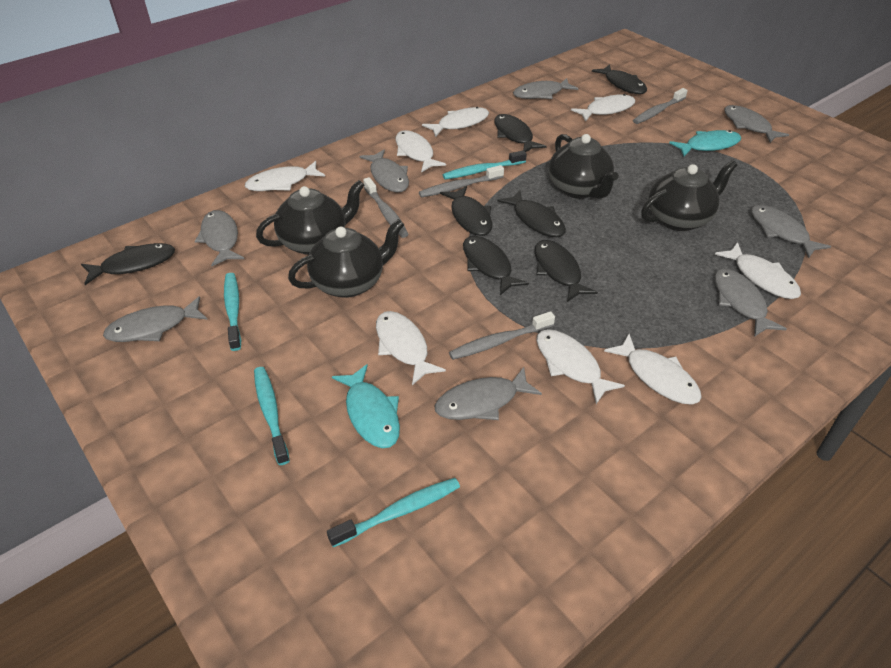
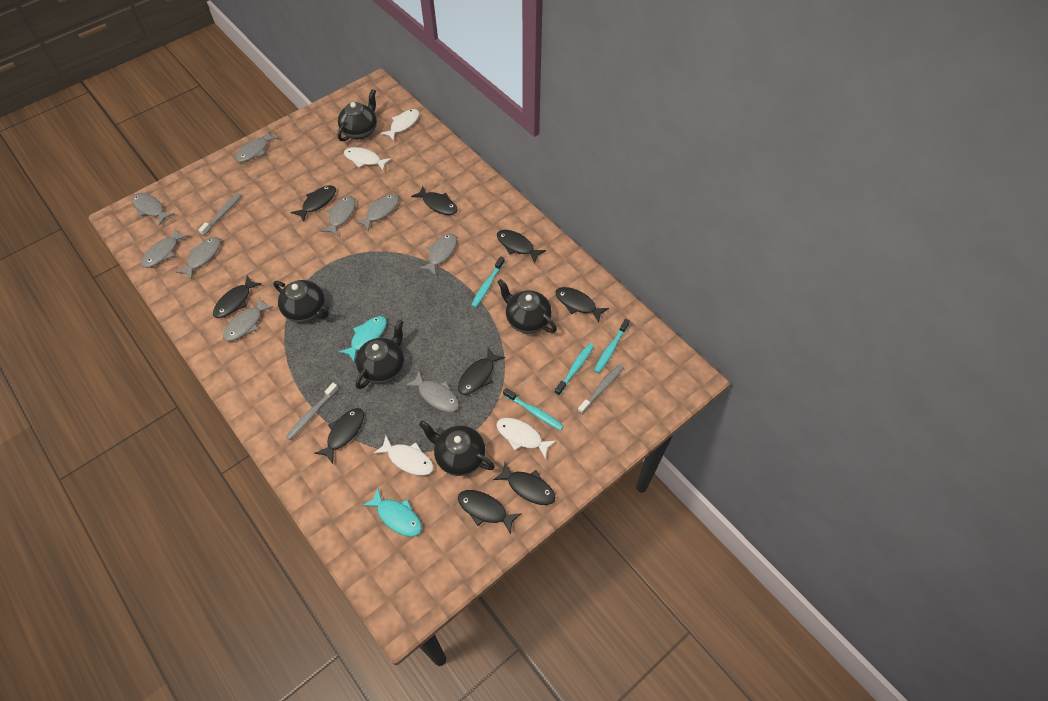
black fish: [81,243,175,285] [440,186,493,236] [463,236,529,295] [494,114,546,152] [497,190,566,237] [535,240,598,302] [592,64,647,94] = 7 -> [213,276,262,318] [291,185,336,221] [315,408,364,464] [411,186,458,215] [458,347,505,395] [458,490,522,535] [493,462,555,505] [497,230,546,263] [555,287,609,323] = 9
black teapot: [256,180,364,255] [288,219,404,298] [549,134,619,199] [641,160,738,231] = 4 -> [273,280,329,323] [338,89,377,141] [356,320,404,389] [419,420,495,476] [497,279,557,334] = 5
grey fish: [103,296,208,342] [195,210,244,266] [359,150,409,192] [435,367,542,420] [513,78,578,99] [714,268,787,337] [724,105,789,143] [751,205,831,258] = 8 -> [132,193,175,225] [141,228,189,268] [176,237,221,280] [223,297,274,341] [235,130,279,162] [321,196,356,236] [355,194,399,231] [405,371,459,412] [419,233,457,276] = 9
grey toothbrush: [363,177,409,238] [419,165,504,198] [449,311,555,360] [633,88,688,124] = 4 -> [198,193,242,236] [286,383,338,440] [578,364,624,414] = 3
white fish: [245,161,325,191] [376,311,446,385] [396,130,446,173] [422,107,489,137] [536,329,625,404] [571,94,635,122] [604,334,702,404] [714,242,801,299] = 8 -> [344,147,392,171] [373,436,434,476] [380,109,419,141] [496,418,556,460] = 4

